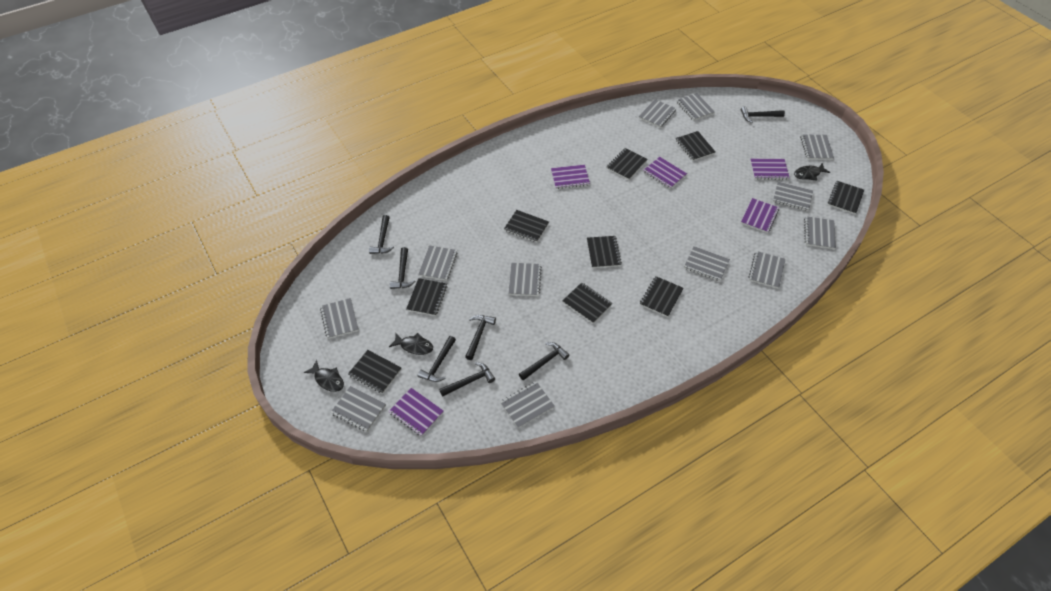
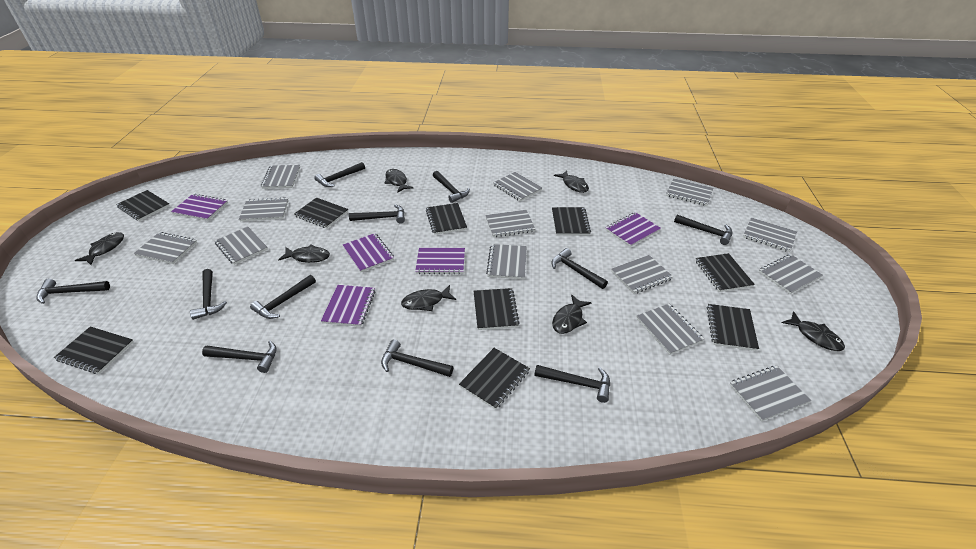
black fish: [303,360,344,392] [389,333,433,355] [794,163,831,181] = 3 -> [75,232,124,265] [278,244,330,263] [385,169,413,193] [401,285,456,311] [552,294,591,334] [554,170,589,193] [782,311,845,351] = 7
black hammer: [369,215,394,254] [390,247,415,289] [418,336,456,382] [439,362,495,397] [465,315,496,360] [519,342,569,381] [741,107,785,123] = 7 -> [36,279,110,304] [190,269,227,320] [202,341,277,373] [250,275,316,319] [314,162,365,187] [349,205,405,224] [381,340,453,377] [433,171,470,203] [534,365,610,403] [551,248,608,289] [674,215,732,245] = 11
grey notebook: [320,298,359,339] [330,386,386,432] [418,245,458,281] [500,381,554,428] [508,263,542,296] [639,99,676,128] [676,93,715,121] [684,246,730,281] [749,251,786,289] [773,182,813,211] [800,134,834,160] [804,216,836,249] = 12 -> [134,232,197,264] [215,227,268,265] [239,197,289,221] [261,165,300,189] [485,210,535,237] [486,244,527,279] [493,172,543,201] [611,255,673,294] [636,304,704,355] [666,178,713,206] [730,365,811,422] [743,218,797,252] [759,254,823,294] = 13

